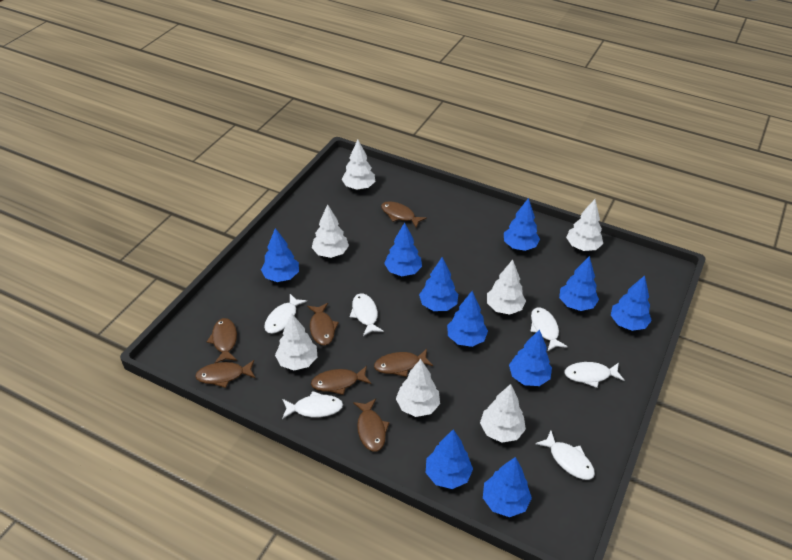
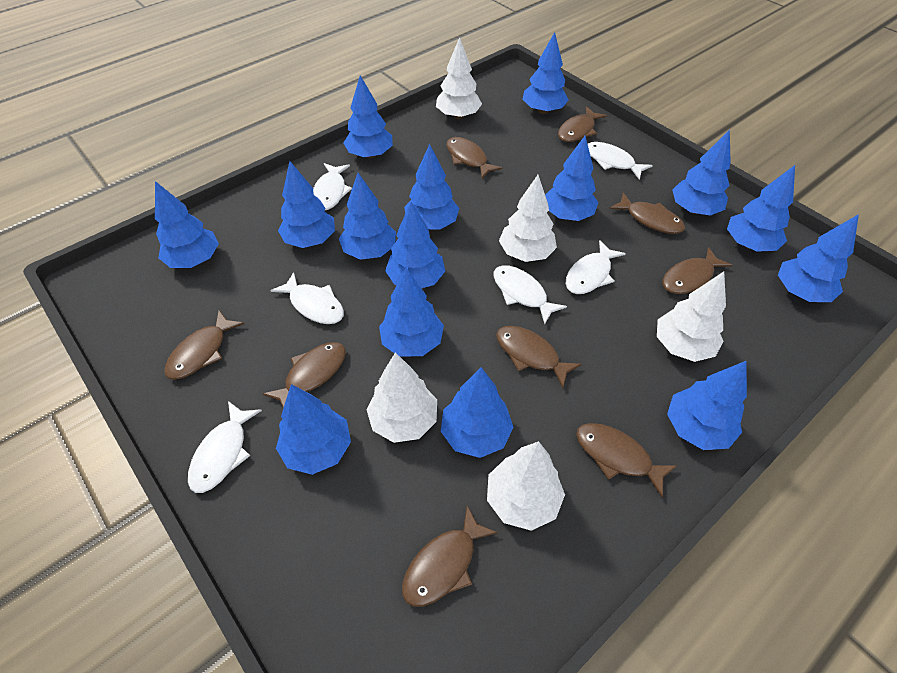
blue tree: [261,228,299,282] [384,222,422,276] [419,257,458,311] [426,429,473,489] [447,291,488,347] [483,457,532,517] [504,198,540,251] [509,329,552,386] [559,256,599,311] [611,275,652,331] = 10 -> [155,181,219,268] [276,384,351,475] [278,161,335,248] [339,173,396,260] [344,75,393,158] [379,268,444,357] [385,202,445,288] [404,144,459,230] [441,367,514,458] [522,32,569,114] [545,136,598,221] [667,361,747,450] [672,130,731,215] [727,165,795,252] [778,214,859,302] = 15
brown fish: [195,360,255,388] [207,318,237,363] [307,303,339,345] [311,366,371,395] [353,399,390,452] [374,349,433,377] [381,201,427,228] = 7 -> [165,310,244,380] [263,342,346,408] [402,506,498,607] [446,137,503,179] [496,326,582,388] [558,106,607,142] [576,423,678,497] [609,193,685,234] [662,247,732,294] = 9
white tree: [275,314,317,370] [312,204,349,258] [342,140,375,190] [396,359,440,417] [480,384,526,443] [487,260,526,315] [566,199,603,251] = 7 -> [366,352,437,443] [436,37,482,119] [487,441,565,531] [499,175,557,262] [657,272,726,362] = 5

